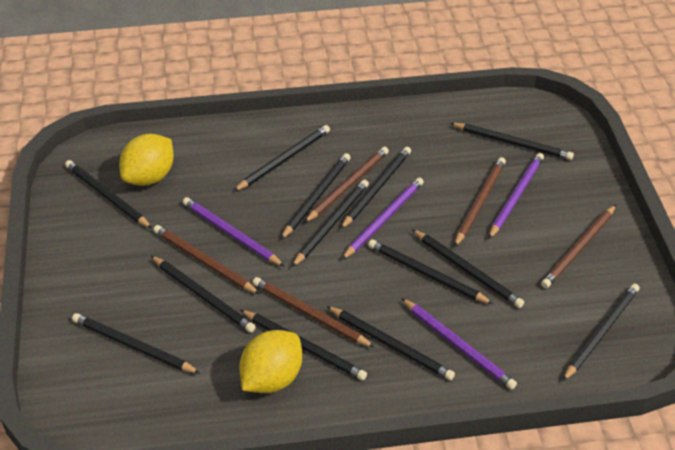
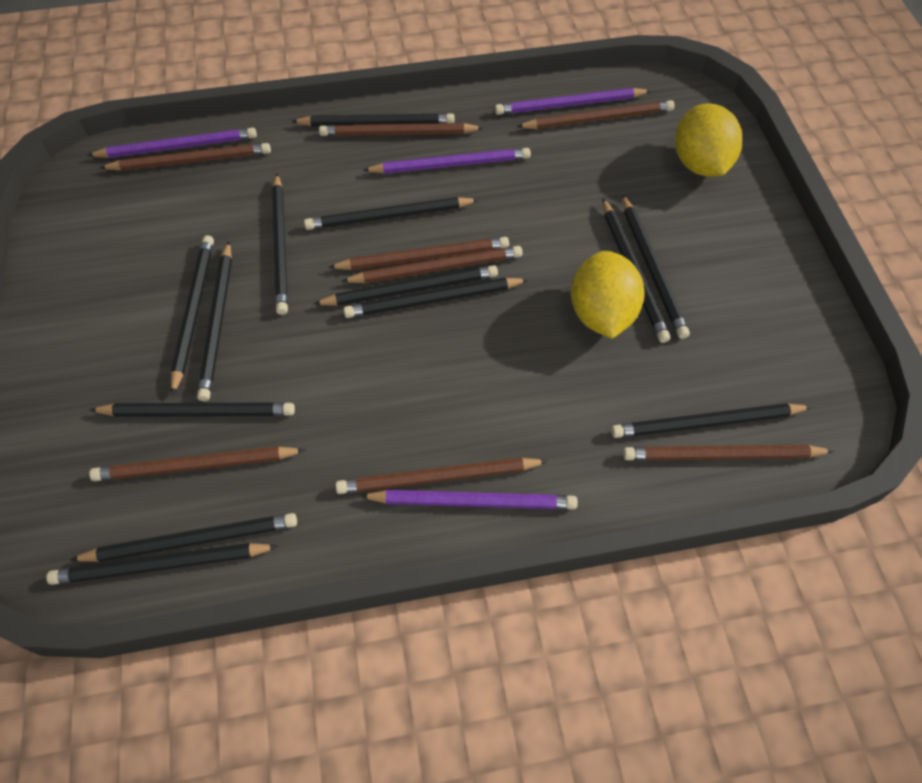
brown pencil: [153,225,260,294] [253,277,375,348] [304,146,389,223] [454,157,506,247] [541,205,616,288] = 5 -> [89,446,305,481] [99,143,271,171] [319,123,483,136] [328,237,509,270] [335,457,548,494] [341,246,523,283] [516,100,675,129] [623,445,834,461] = 8

